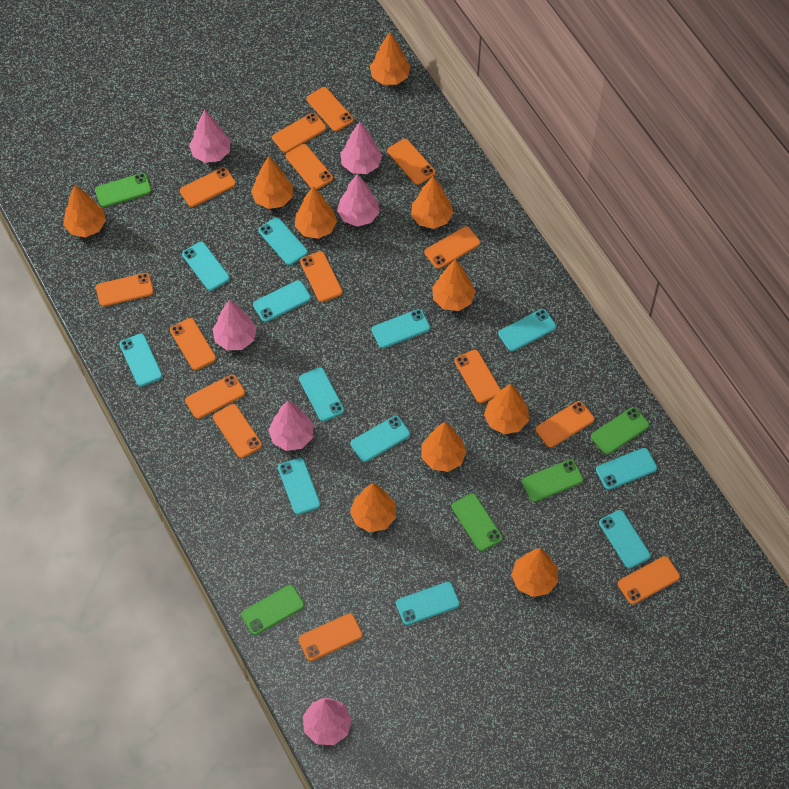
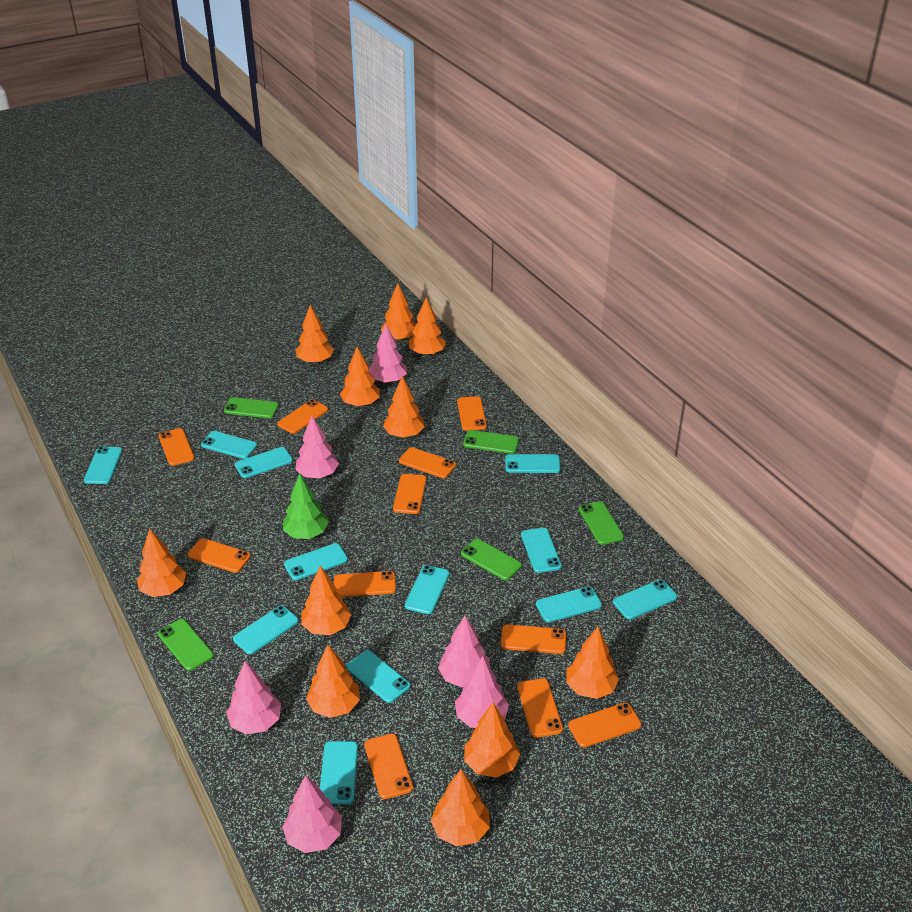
green tree: none = 0 -> [283,473,329,539] = 1
orange phone: [96,273,154,307] [170,318,216,370] [180,167,236,207] [185,374,245,419] [213,404,262,458] [272,113,326,153] [286,144,333,190] [298,613,363,661] [300,251,343,302] [306,87,354,132] [387,139,436,185] [424,226,480,269] [454,350,501,403] [535,401,594,448] [618,556,680,605] = 15 -> [159,428,194,466] [188,538,251,573] [277,400,328,434] [334,571,396,597] [364,734,413,799] [393,474,427,514] [399,447,456,478] [457,396,487,431] [501,624,566,654] [517,678,563,738] [568,703,642,748] = 11
orange tree: [63,185,106,237] [251,156,293,209] [295,186,337,239] [350,483,396,532] [370,32,410,85] [411,176,453,229] [421,422,467,472] [432,259,476,311] [484,384,529,434] [511,548,558,597] = 10 -> [137,529,186,597] [296,305,334,364] [301,566,351,635] [306,645,360,718] [340,346,380,407] [380,283,416,341] [383,376,425,438] [408,297,446,356] [431,769,490,846] [464,703,520,778] [566,627,619,699] = 11

